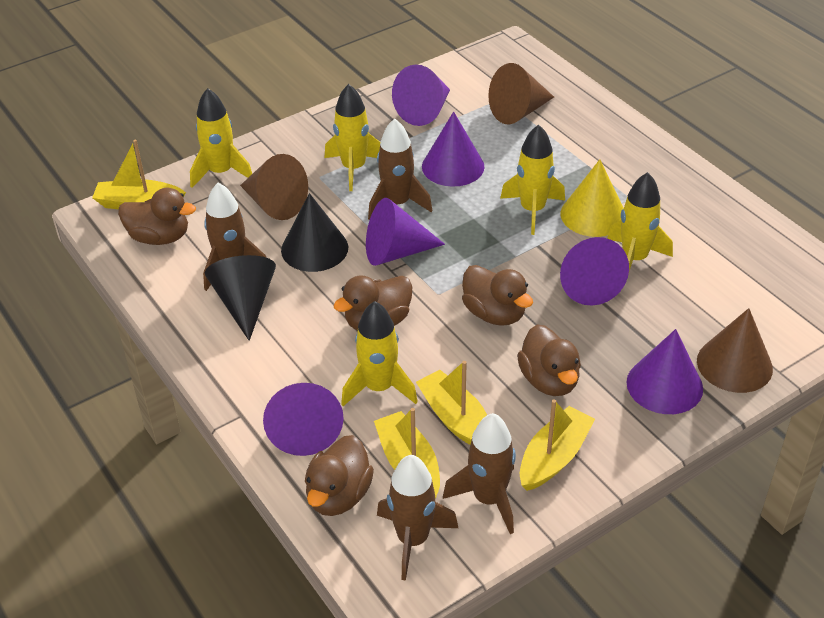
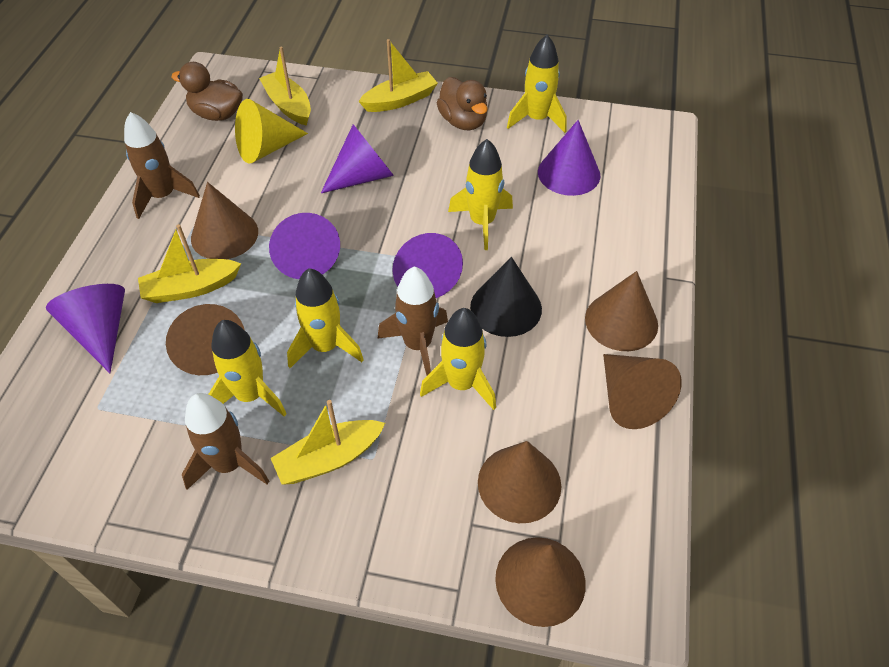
black cone: [205,255,276,341] [281,193,348,272] = 2 -> [470,257,542,337] = 1
brown cone: [240,154,308,220] [488,63,554,124] [697,308,773,393] = 3 -> [166,304,244,375] [191,182,258,259] [478,441,561,523] [495,537,586,627] [585,271,658,351] [603,354,682,429] = 6
brown duck: [118,188,196,245] [305,435,374,516] [333,275,412,330] [462,265,533,326] [517,324,581,396] = 5 -> [171,62,243,121] [437,77,488,130] = 2
brown rocket: [203,183,266,291] [368,118,432,220] [377,455,458,581] [443,413,516,534] = 4 -> [124,112,200,219] [182,393,269,490] [377,266,448,376] = 3
purple cone: [263,383,344,456] [366,198,445,266] [392,64,450,126] [422,112,485,187] [560,237,629,306] [627,329,703,414] = 6 -> [46,284,125,373] [269,213,340,279] [321,124,394,193] [392,233,463,298] [538,120,600,196] = 5

